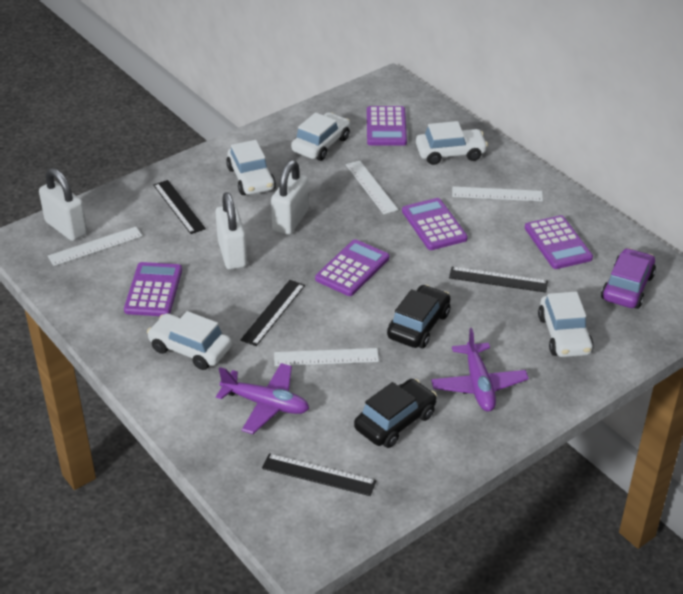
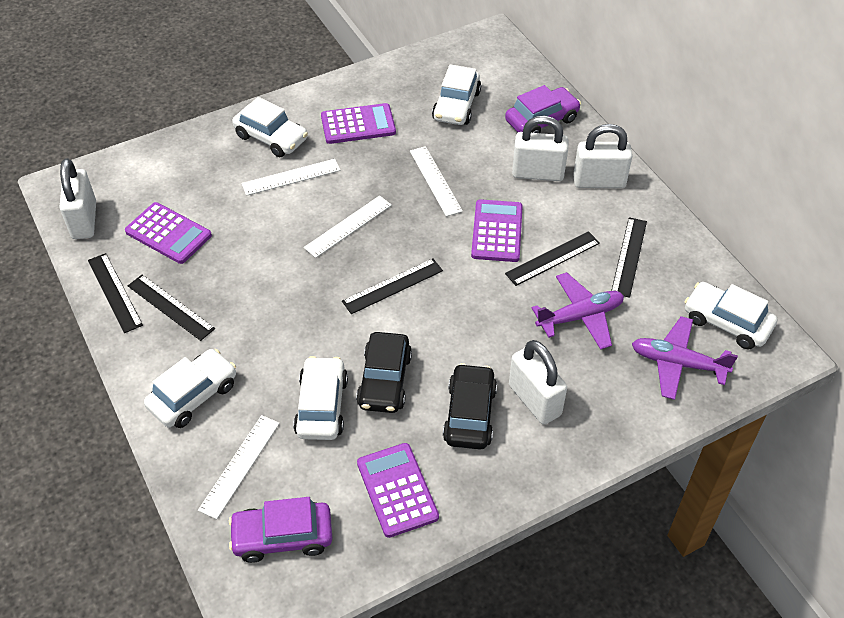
black ruler: [153,180,206,234] [240,280,305,346] [262,453,376,496] [449,267,548,293] = 4 -> [88,253,143,333] [128,275,215,341] [342,259,443,314] [505,231,600,286] [611,217,647,298] = 5
purple calculator: [124,262,182,316] [315,239,389,296] [367,106,407,146] [402,198,468,250] [525,215,593,269] = 5 -> [125,202,212,264] [321,103,396,144] [357,443,439,538] [471,199,523,262] = 4
purple car: [601,248,656,309] = 1 -> [229,497,333,563] [505,85,581,133] = 2
white padlock: [39,168,88,241] [215,192,247,269] [271,160,309,235] = 3 -> [59,158,96,239] [509,340,567,424] [512,116,569,181] [573,124,632,188] = 4

